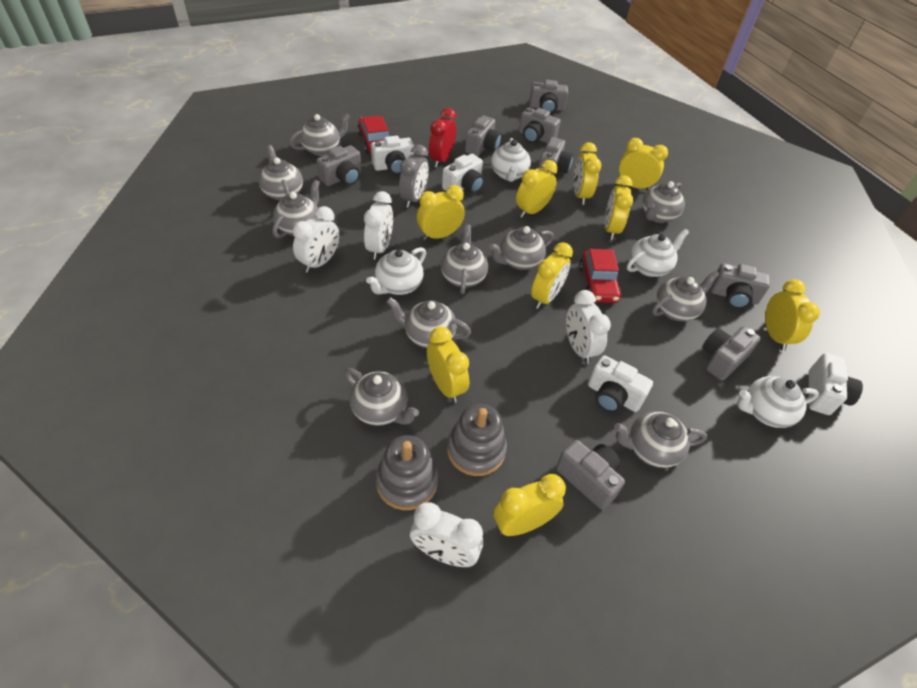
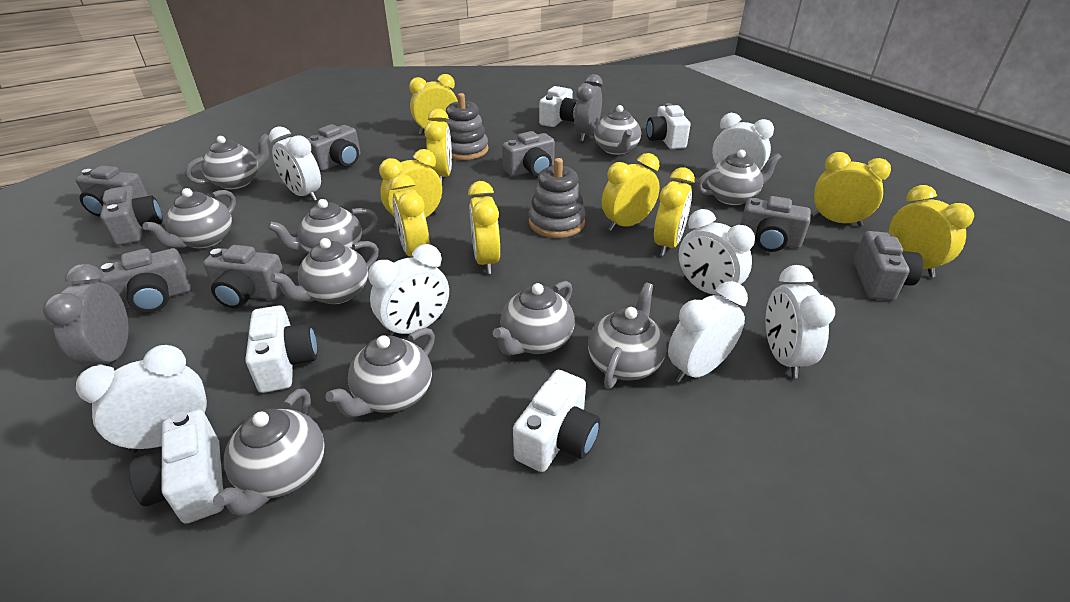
grey clock: [399,145,429,208] = 1 -> [43,264,129,366] [574,74,603,142] = 2
red car: [357,116,389,154] [579,249,621,303] = 2 -> none = 0
red clock: [429,108,456,167] = 1 -> none = 0
white camera: [371,136,414,175] [442,154,484,194] [588,355,653,413] [809,353,863,415] = 4 -> [129,409,224,524] [245,305,317,393] [513,370,600,472] [539,86,577,127] [646,103,691,149] = 5
white clock: [293,206,339,273] [364,191,393,260] [410,502,483,567] [566,290,611,364] = 4 -> [76,345,207,453] [269,126,321,201] [368,244,449,336] [668,281,748,383] [679,209,755,301] [712,113,774,170] [765,265,835,378] = 7
white teapot: [366,247,426,295] [491,138,531,182] [627,229,689,277] [737,376,819,428] = 4 -> none = 0

